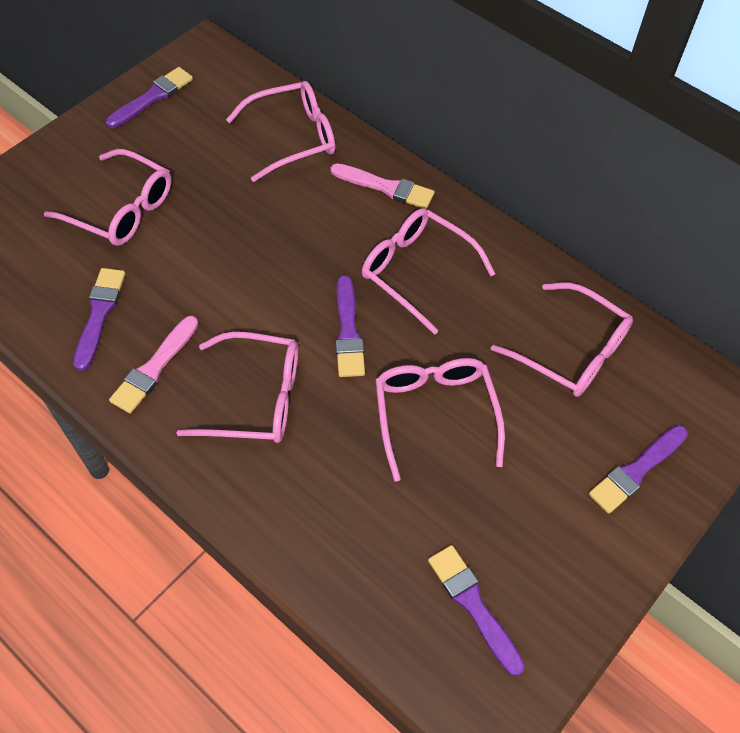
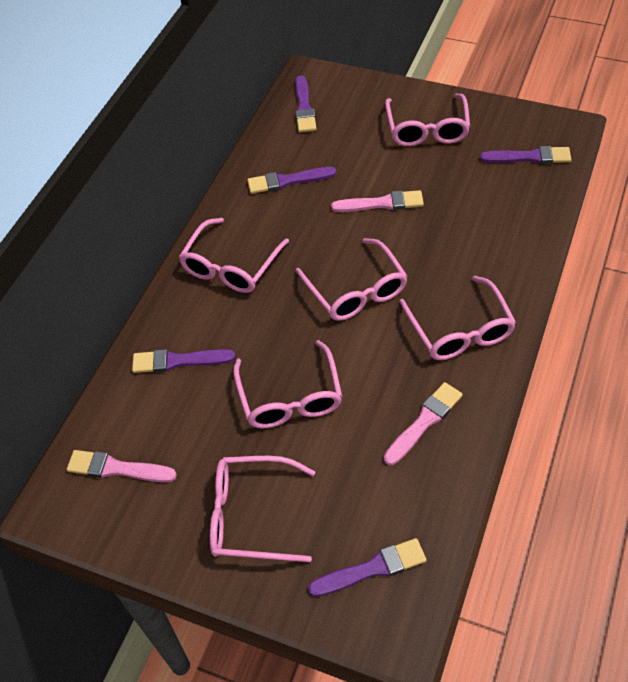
pink brush: [109,316,198,414] [331,163,435,209] = 2 -> [67,450,177,482] [331,190,424,212] [384,382,463,465] = 3

